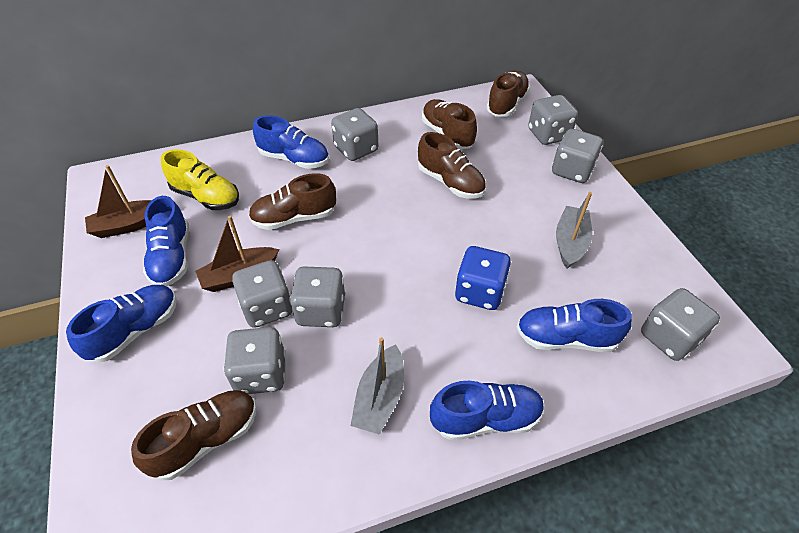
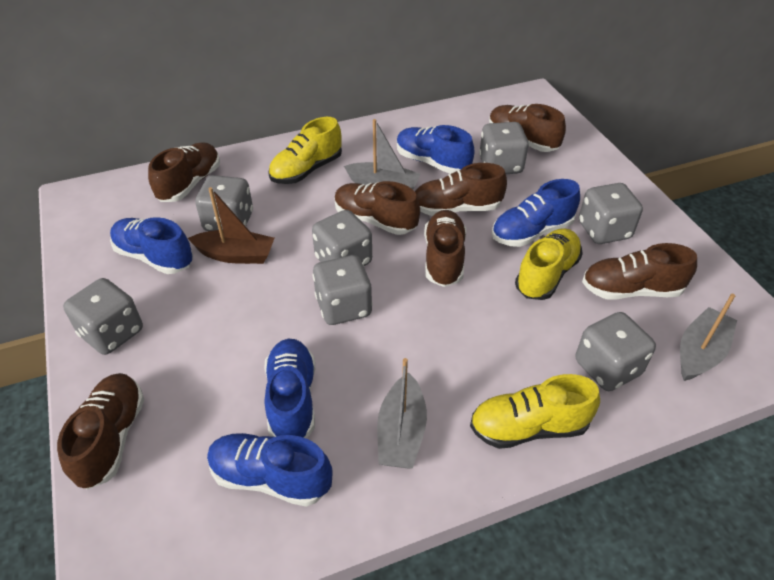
blue dice: [455,246,511,310] = 1 -> none = 0
brown boat: [85,165,152,238] [195,216,279,292] = 2 -> [188,187,274,264] = 1
brown shoe: [131,390,257,480] [248,173,336,230] [418,132,486,198] [422,99,477,149] [486,71,530,117] = 5 -> [57,373,144,489] [148,142,220,202] [335,181,420,235] [415,163,507,216] [424,210,466,287] [489,104,566,152] [582,243,697,300] = 7
grey boat: [351,337,404,435] [556,192,592,269] = 2 -> [344,119,421,189] [377,358,427,469] [680,294,737,381] = 3
yellow shoe: [161,149,239,210] = 1 -> [268,117,342,184] [470,374,600,449] [515,228,583,300] = 3

